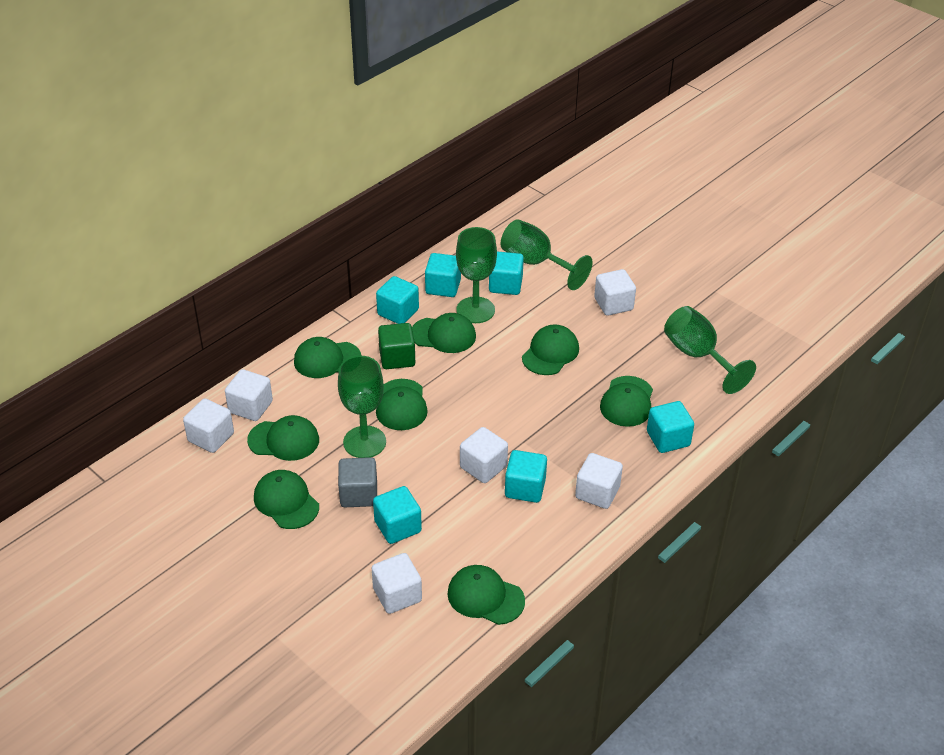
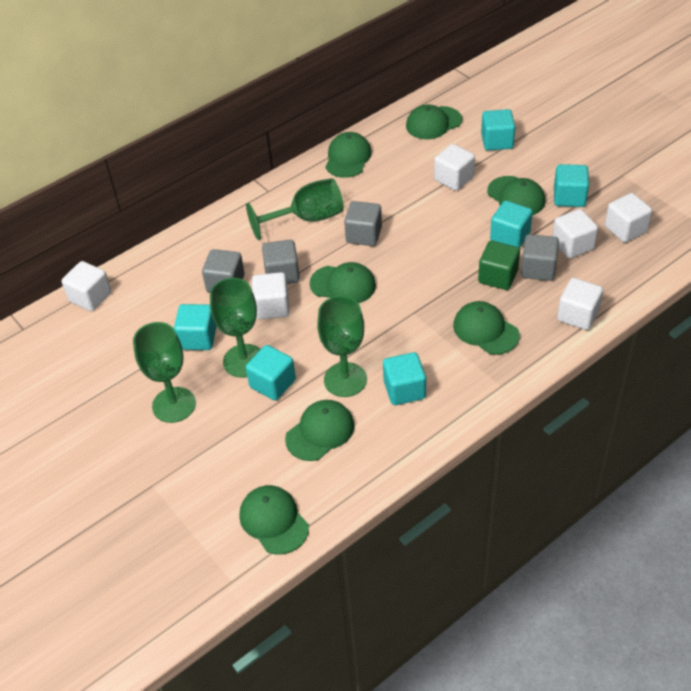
green cap: [247,415,319,461] [254,470,319,529] [294,337,361,378] [376,379,428,430] [412,313,476,353] [448,565,525,625] [522,324,579,375] [600,376,653,427] = 8 -> [239,485,309,555] [285,400,355,461] [310,262,376,303] [326,132,372,178] [406,104,462,139] [453,301,520,355] [487,176,546,215] = 7
grey cube: [338,457,377,507] = 1 -> [202,249,244,293] [262,240,300,284] [344,201,382,246] [521,234,559,281] = 4

